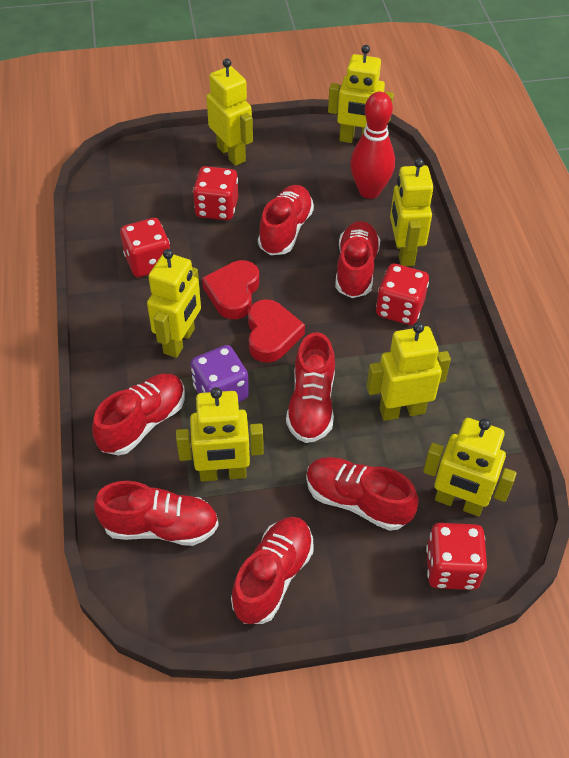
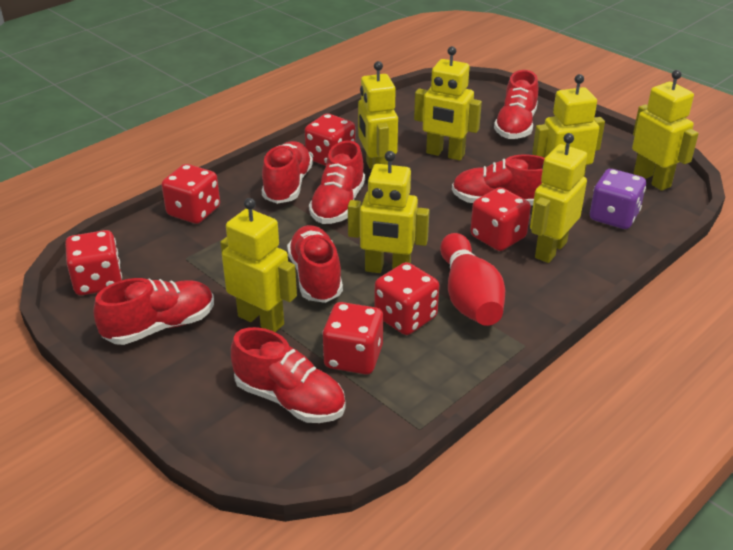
red dice: [120,218,170,277] [193,166,238,220] [376,264,429,325] [426,523,487,590] = 4 -> [65,230,122,295] [162,164,220,224] [305,113,355,166] [322,302,383,374] [374,262,439,335] [470,187,531,251] = 6
red heart: [202,260,259,319] [248,299,305,363] = 2 -> none = 0

